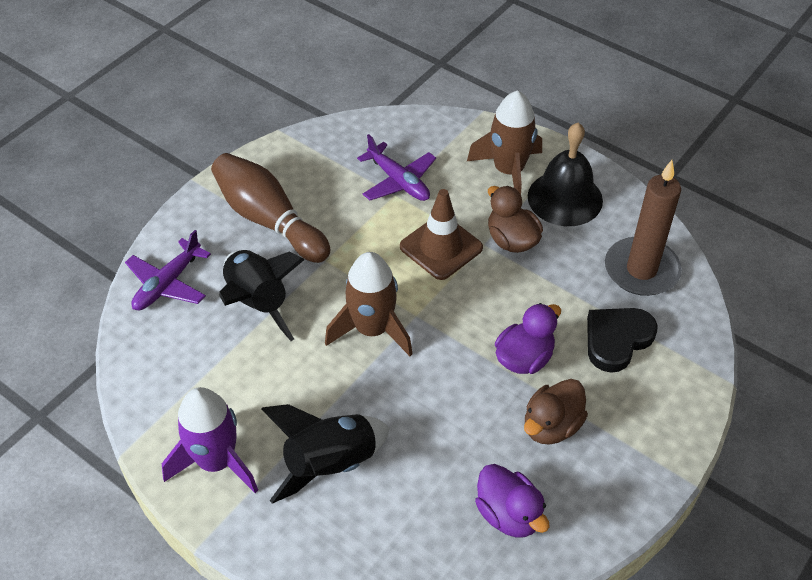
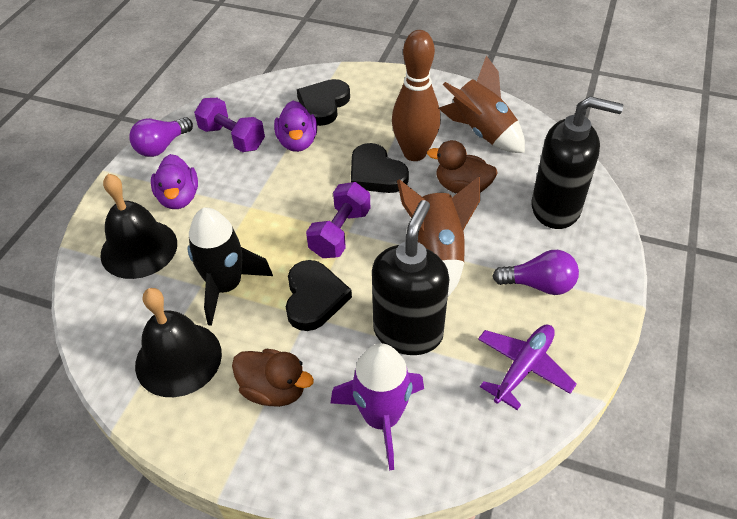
black bell: [528,123,603,226] = 1 -> [100,174,177,279] [135,288,222,397] = 2
black heart: [587,308,658,373] = 1 -> [286,260,352,331] [297,79,350,126] [351,143,409,193] = 3
black rocket: [219,250,305,341] [261,404,390,504] = 2 -> [187,208,273,326] = 1
black soap dispenser: none = 0 -> [372,200,449,355] [531,96,623,229] = 2
brown candle: [605,160,681,296] = 1 -> none = 0
brown traffic cone: [400,189,483,280] = 1 -> none = 0
purple dumbbell: none = 0 -> [194,98,265,152] [306,182,370,258] = 2
purple light bulb: none = 0 -> [129,117,193,157] [492,250,579,295] = 2
purple plane: [125,230,211,310] [357,134,436,201] = 2 -> [478,324,577,410] = 1

